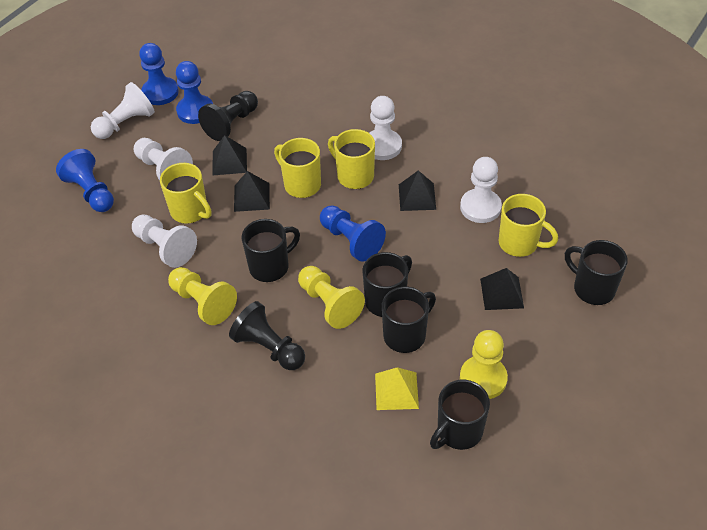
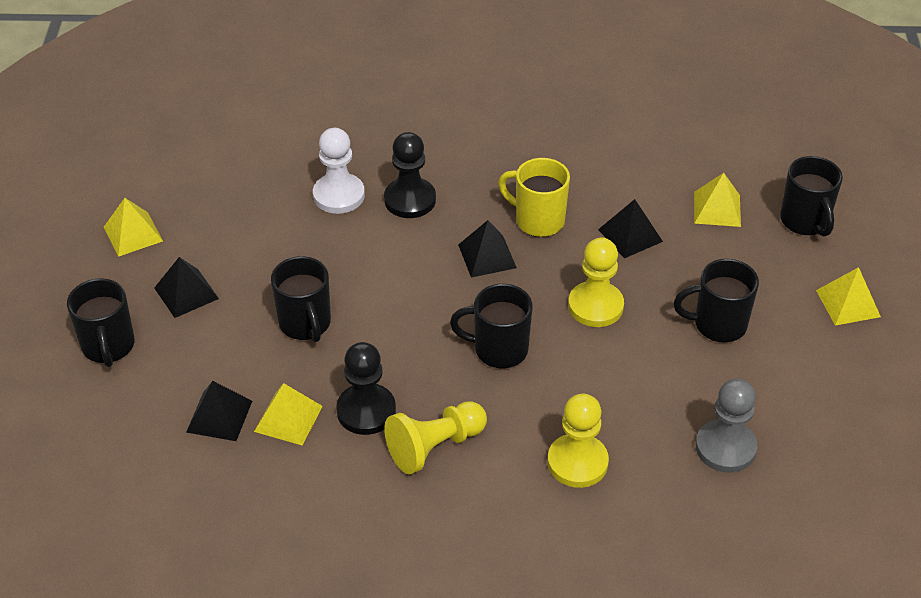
blue pawn: [56,149,114,212] [139,43,179,105] [176,61,213,124] [320,205,386,261] = 4 -> none = 0
grey pawn: none = 0 -> [696,379,757,473] = 1
white pawn: [91,82,155,139] [132,215,197,268] [134,138,193,180] [369,96,402,160] [460,157,502,223] = 5 -> [313,128,365,214] = 1
yellow mug: [160,163,212,224] [274,138,321,198] [328,129,375,189] [498,194,558,257] = 4 -> [498,158,570,237] = 1
yellow pyramid: [375,367,419,410] = 1 -> [104,198,163,257] [254,383,323,445] [694,173,741,227] [816,267,881,326] = 4

